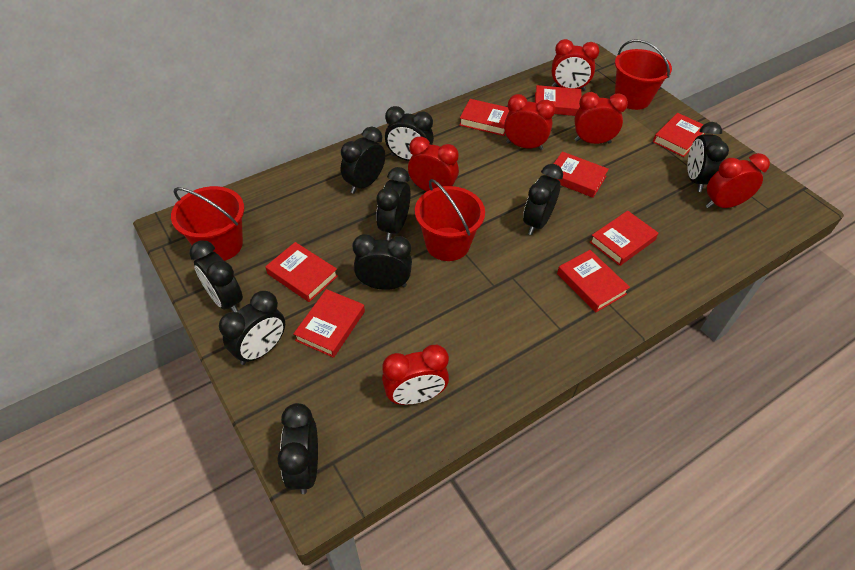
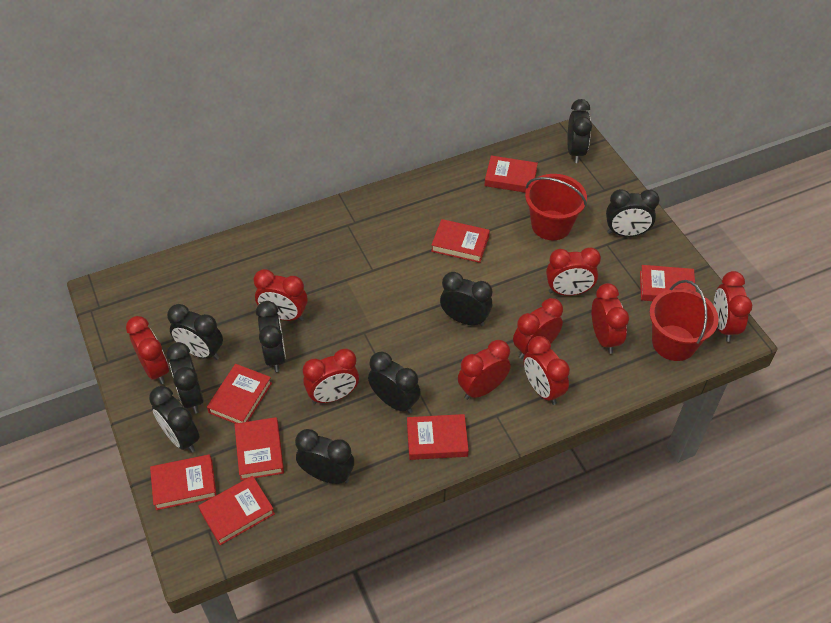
red bucket: [171,186,244,261] [415,179,485,261] [615,40,672,110] = 3 -> [525,174,587,240] [649,280,719,361] = 2
red clock: [382,345,449,405] [408,136,459,191] [504,94,555,150] [552,39,599,91] [574,92,628,144] [706,153,770,209] = 6 -> [126,316,169,384] [253,269,308,321] [303,348,359,404] [458,340,511,400] [513,298,563,359] [524,336,570,405] [546,247,601,296] [592,283,629,354] [714,271,752,342] = 9

